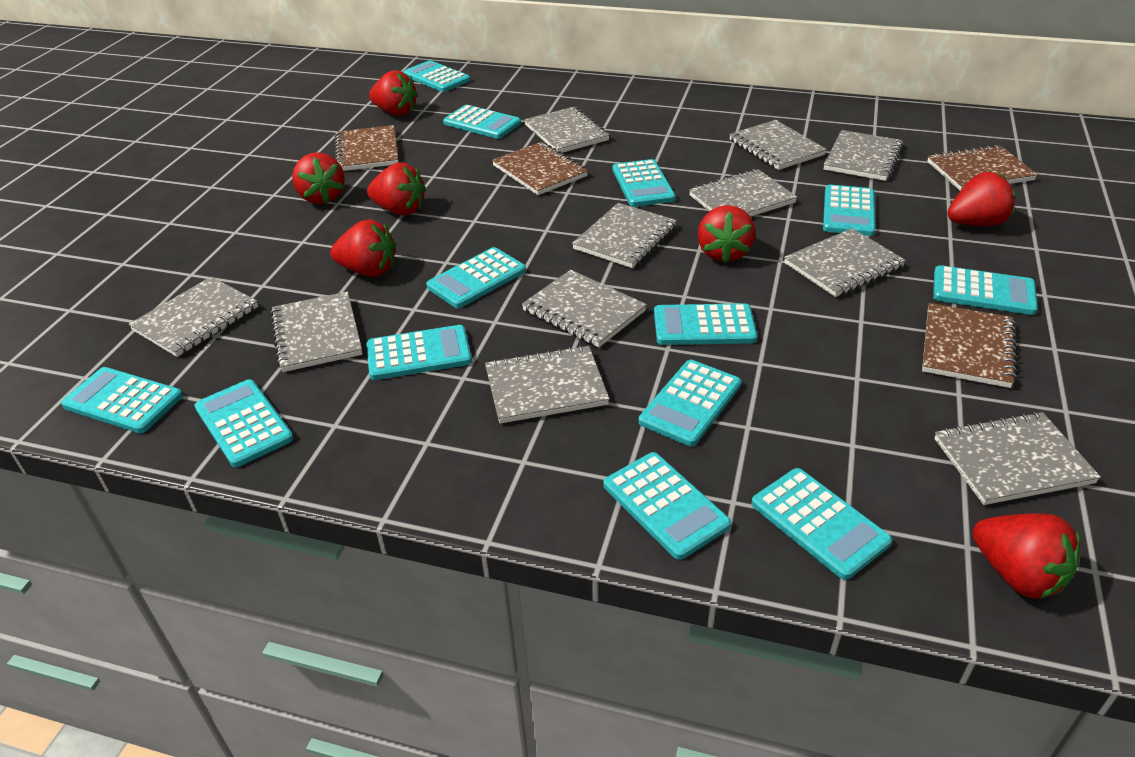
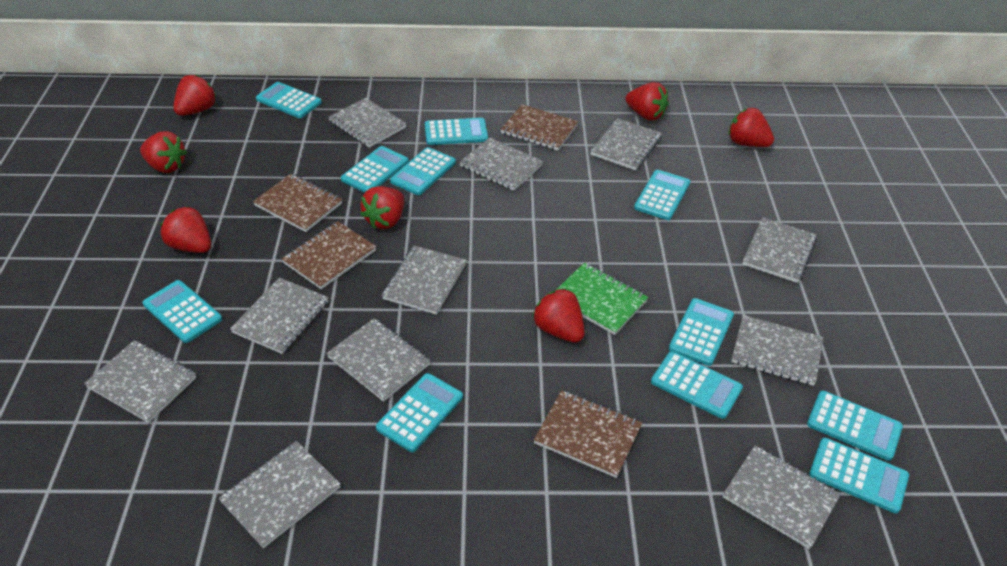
green notebook: none = 0 -> [556,263,648,335] = 1
turquoise calculator: [61,367,183,433] [194,379,294,467] [367,325,472,380] [403,60,470,92] [426,247,526,308] [443,105,521,139] [604,452,731,560] [613,159,676,207] [639,360,741,446] [654,303,757,345] [751,468,892,580] [823,185,876,236] [933,265,1038,315] = 13 -> [143,280,222,343] [256,82,322,118] [341,146,409,193] [376,373,463,452] [390,147,456,195] [425,118,488,145] [634,170,690,220] [651,351,743,419] [669,298,734,366] [807,391,903,461] [809,438,909,513] = 11

